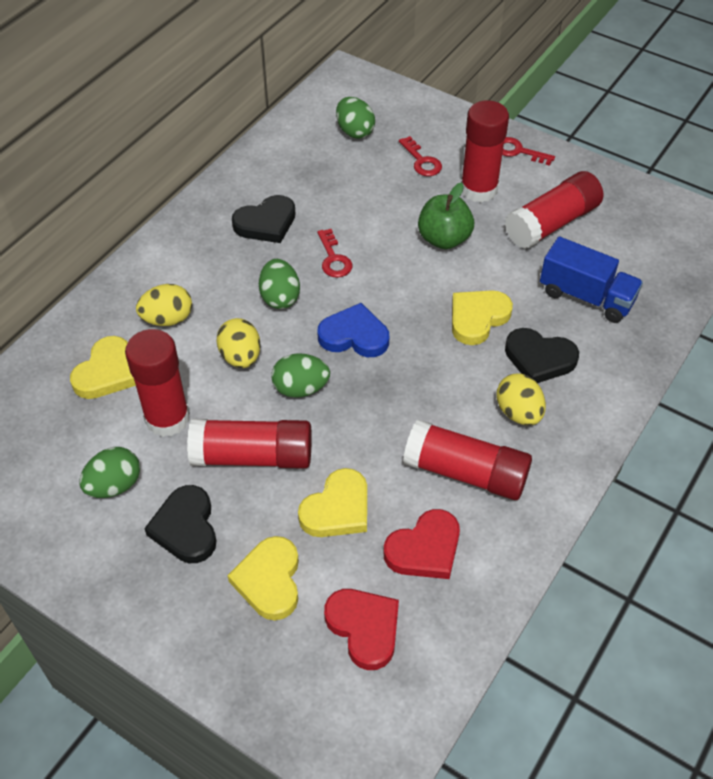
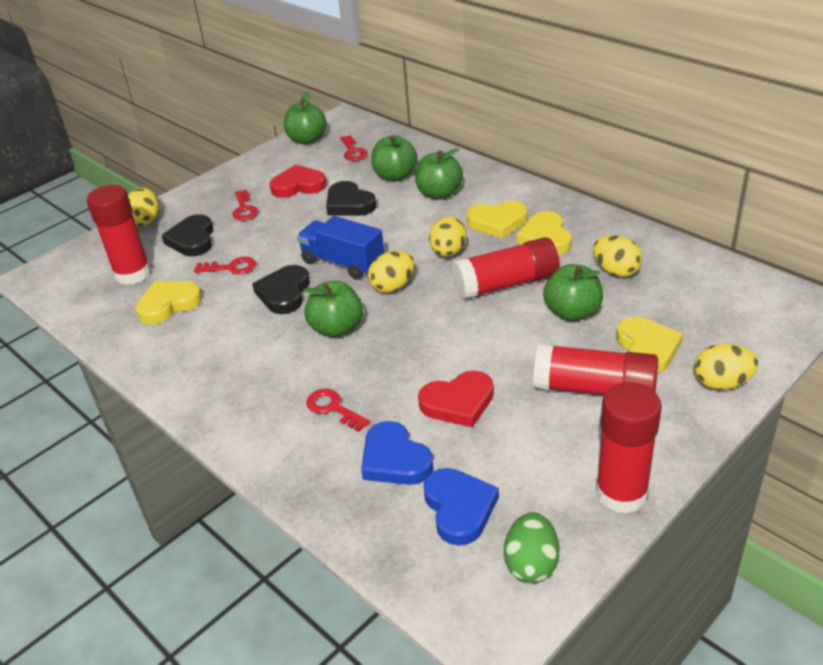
blue heart: [318,303,389,357] = 1 -> [361,421,433,485] [423,468,499,546] = 2
green apple: [418,183,474,249] = 1 -> [284,91,327,144] [303,281,363,337] [371,135,417,181] [415,148,463,199] [543,264,603,321] = 5
green egg: [80,447,140,498] [259,259,300,309] [271,353,330,398] [336,97,375,139] = 4 -> [504,512,559,583] = 1
red glue stick: [125,329,190,437] [187,419,312,469] [403,420,532,500] [461,100,509,203] [505,171,603,249] = 5 -> [86,185,151,285] [452,237,560,300] [533,343,658,395] [596,382,662,514] = 4
red key: [318,229,352,278] [399,136,442,176] [502,137,555,166] = 3 -> [194,257,256,274] [232,190,258,221] [306,389,370,432] [340,135,368,161] = 4
yellow egg: [136,284,192,326] [217,318,261,368] [497,373,546,425] = 3 -> [128,188,159,226] [368,251,414,293] [429,217,467,257] [593,235,642,277] [694,344,759,390] = 5

